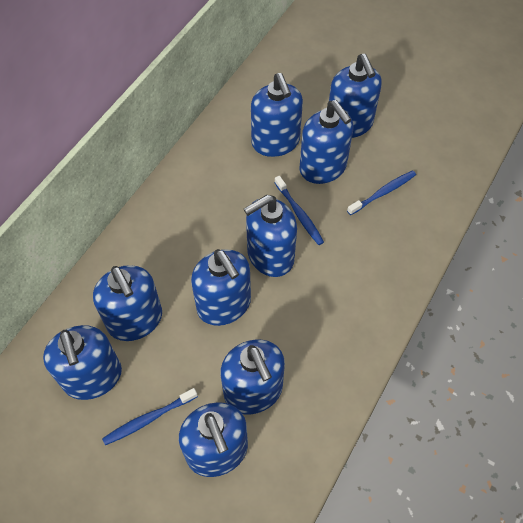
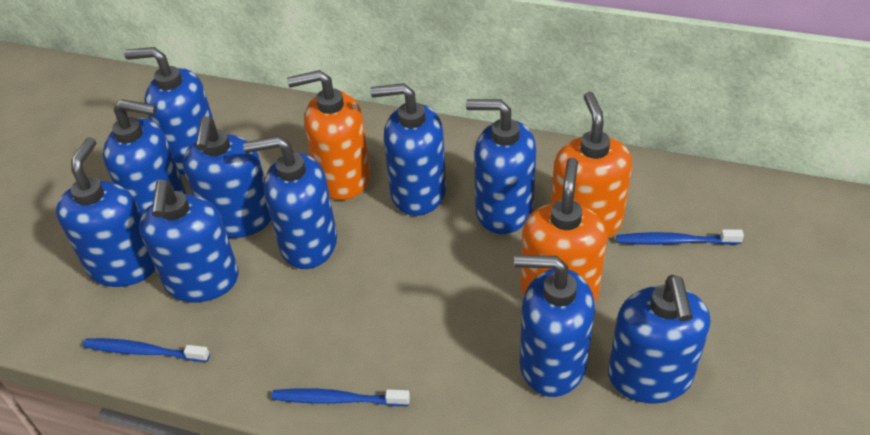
blue soap dispenser: [43,325,122,400] [93,265,162,341] [179,402,248,477] [191,249,251,326] [220,340,285,414] [244,195,297,277] [251,73,303,157] [299,100,353,184] [329,54,382,138] = 9 -> [56,137,156,287] [103,99,186,215] [124,47,213,175] [139,180,239,302] [183,116,271,238] [243,136,337,269] [370,83,446,216] [466,99,536,234] [514,255,595,397] [608,275,710,403] = 10
orange soap dispenser: none = 0 -> [287,70,370,200] [521,158,607,303] [551,92,632,238] = 3

